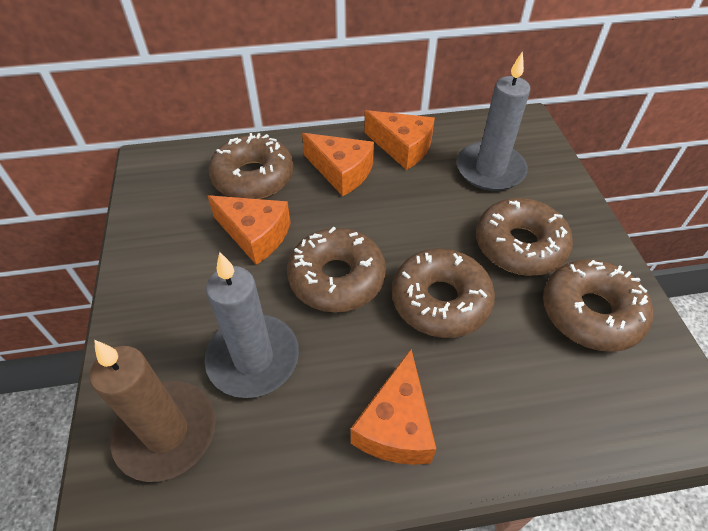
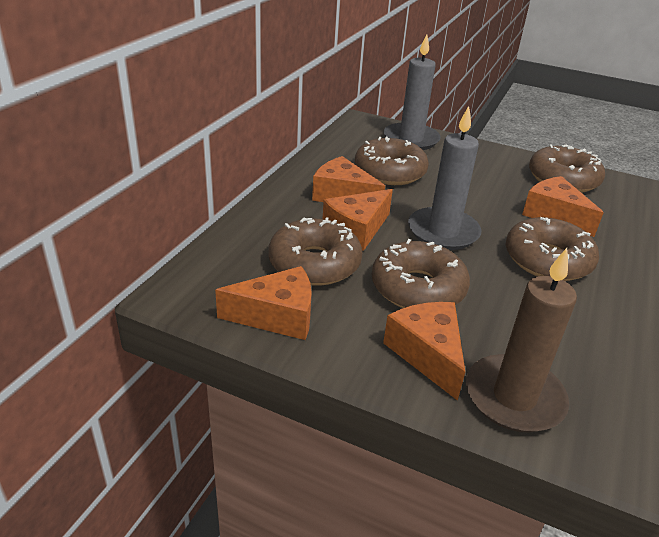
orange cheese: [208,195,291,265] [302,133,374,196] [351,349,436,465] [364,110,435,170] = 4 -> [215,266,312,340] [312,156,385,202] [323,189,393,251] [383,302,465,401] [522,176,604,237] = 5

